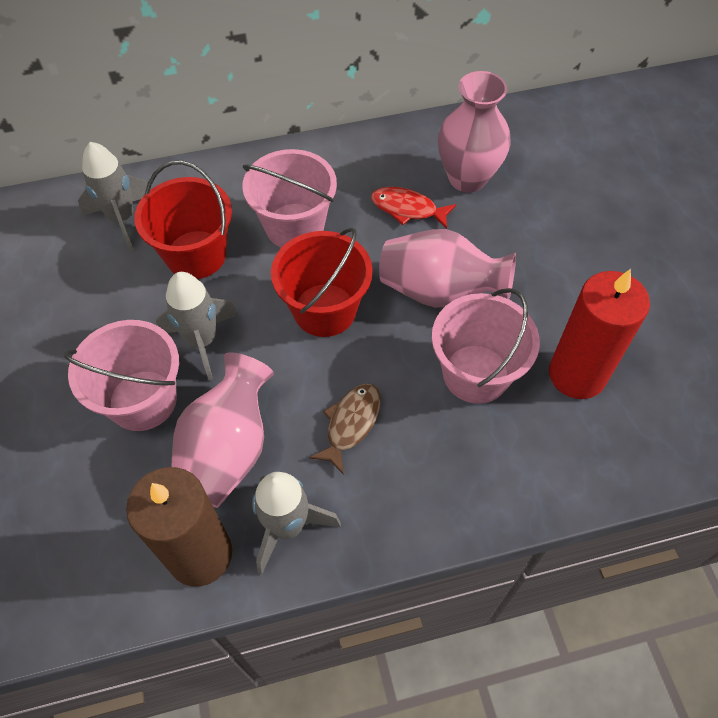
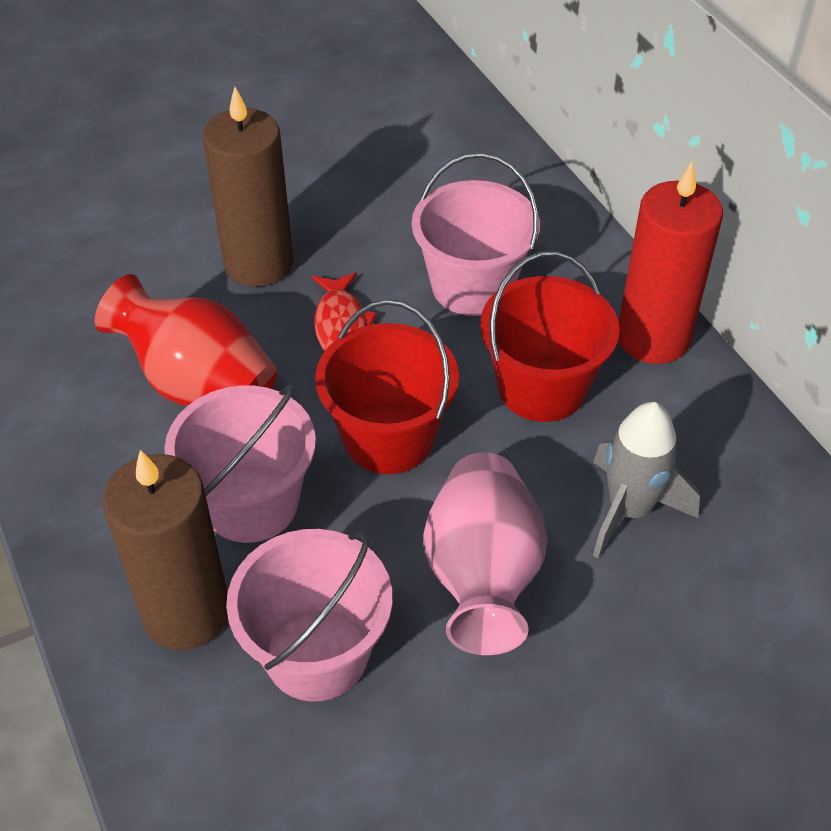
brown candle: [126,467,232,587] = 1 -> [102,450,228,650] [203,87,293,287] = 2
brown fish: [309,383,381,475] = 1 -> none = 0
grey rocket: [78,142,151,250] [156,272,239,381] [252,472,341,575] = 3 -> [593,402,700,558] = 1
pink vase: [172,352,274,508] [379,229,516,308] [438,71,511,193] = 3 -> [423,453,548,655] = 1
red vase: none = 0 -> [95,274,277,406] = 1

